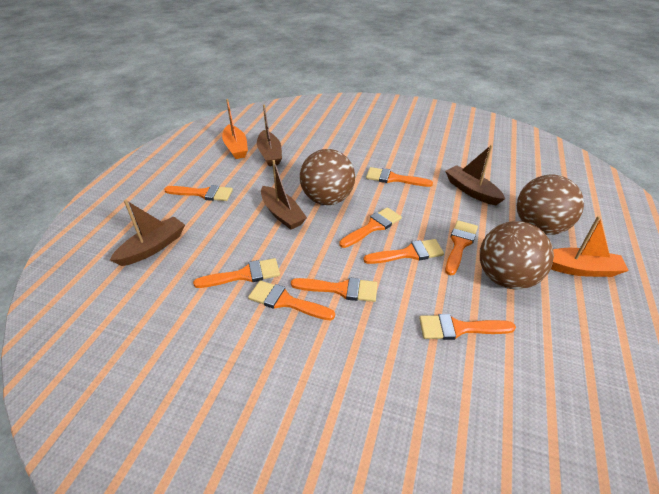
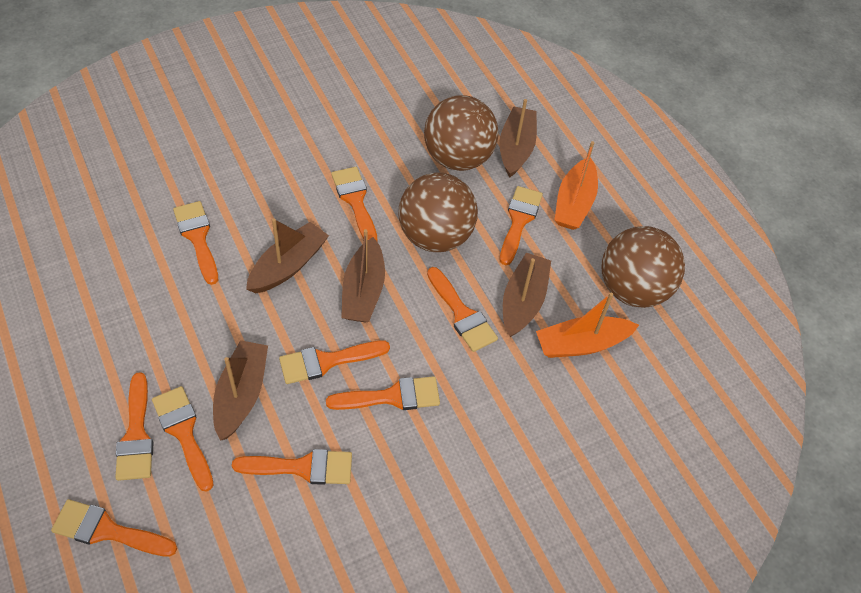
brown boat: [110,200,185,266] [257,105,282,166] [261,160,307,230] [445,145,505,205] = 4 -> [213,340,268,441] [246,218,329,293] [341,229,385,322] [499,99,537,178] [503,253,551,337] = 5
orange brush: [164,185,233,201] [193,258,280,288] [248,280,335,321] [291,277,377,302] [339,207,402,248] [364,239,444,264] [366,167,433,187] [419,314,516,340] [445,220,478,275] = 9 -> [51,499,177,557] [115,372,154,481] [152,386,213,492] [173,201,218,285] [232,449,352,485] [279,341,390,384] [326,376,440,410] [331,167,377,241] [427,267,498,352] [500,186,543,265] = 10

